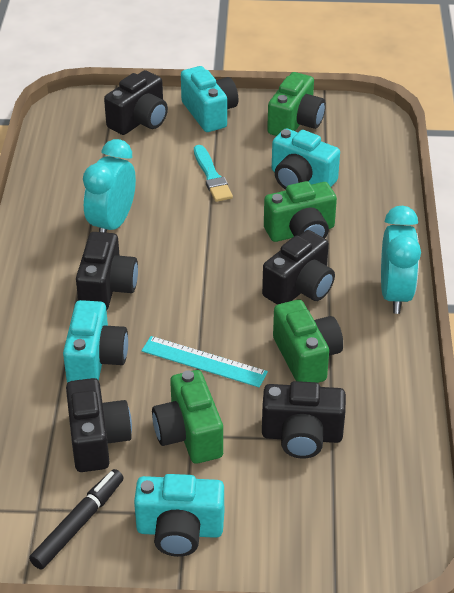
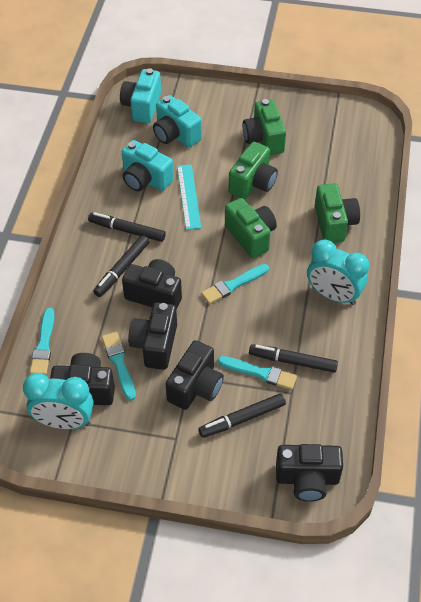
black marker: [29,469,124,570] = 1 -> [88,212,166,242] [93,235,149,297] [198,393,286,438] [249,344,338,373] = 4
turquoise brush: [194,145,233,202] = 1 -> [30,308,55,375] [102,332,136,401] [201,264,269,304] [218,356,297,390] = 4
turquoise camera: [63,300,128,383] [134,474,224,557] [181,66,239,132] [272,128,340,189] = 4 -> [120,68,161,123] [122,140,174,191] [153,95,202,148] = 3

